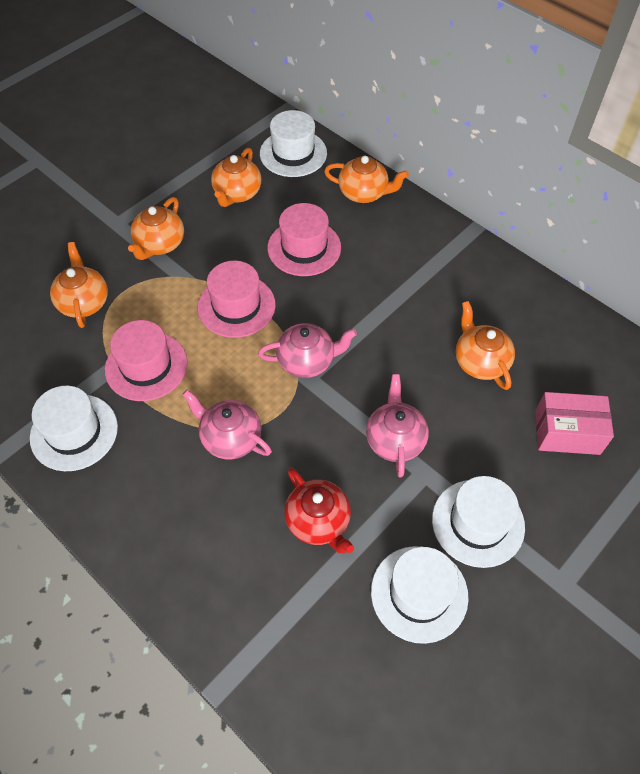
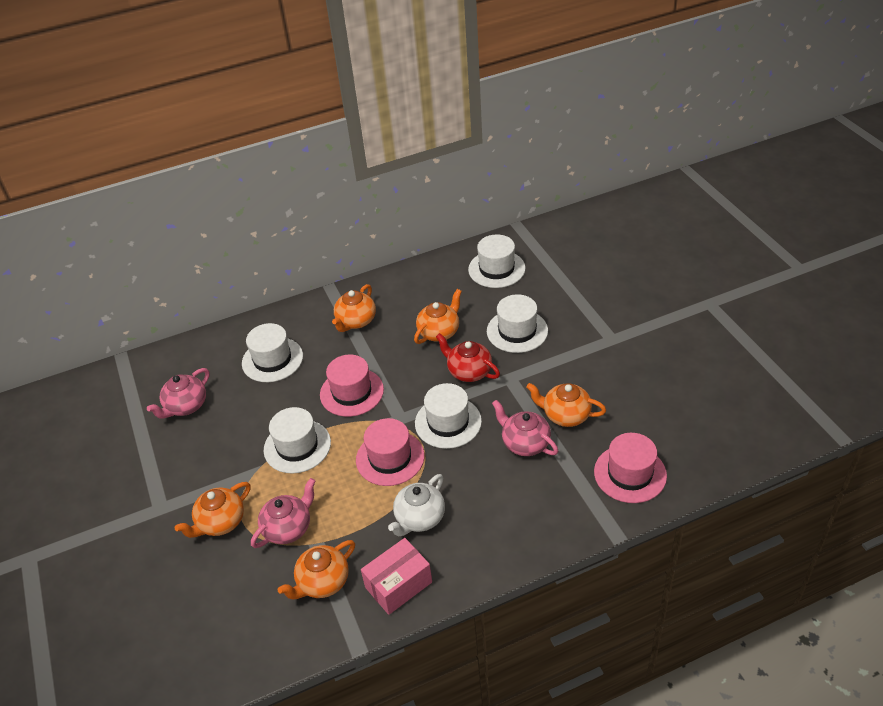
white hat: [30,386,118,471] [260,110,327,177] [371,546,469,644] [432,476,525,568] = 4 -> [242,323,303,382] [264,407,331,474] [415,383,482,449] [468,234,526,288] [487,294,548,353] = 5
white teapot: none = 0 -> [388,474,445,537] = 1

